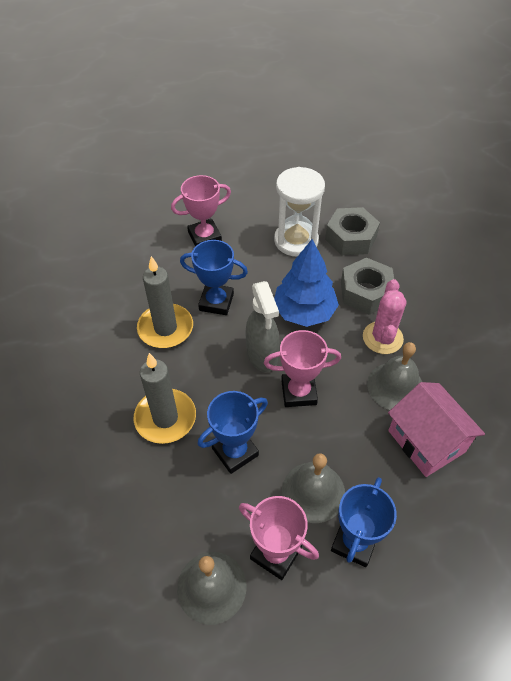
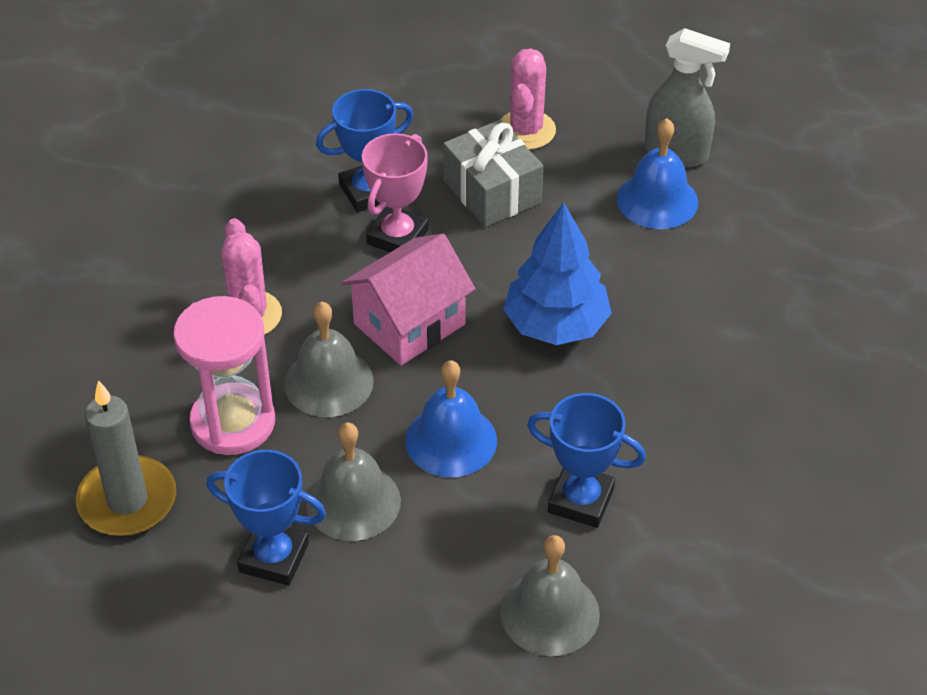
blue bell: none = 0 -> [405,360,497,477] [617,118,698,229] = 2
grey candle: [134,353,196,444] [137,256,193,348] = 2 -> [76,380,176,536] = 1
grey gift: none = 0 -> [443,120,543,227] = 1
grey nut: [325,207,380,255] [341,258,394,315] = 2 -> none = 0
pink cactus: [363,279,407,354] = 1 -> [221,218,282,335] [500,48,556,150] = 2
pink hourglass: none = 0 -> [173,296,275,455] = 1
pink trophy: [171,175,231,247] [239,496,319,580] [264,330,341,407] = 3 -> [362,133,429,252] = 1
white hourglass: [274,167,325,256] = 1 -> none = 0

